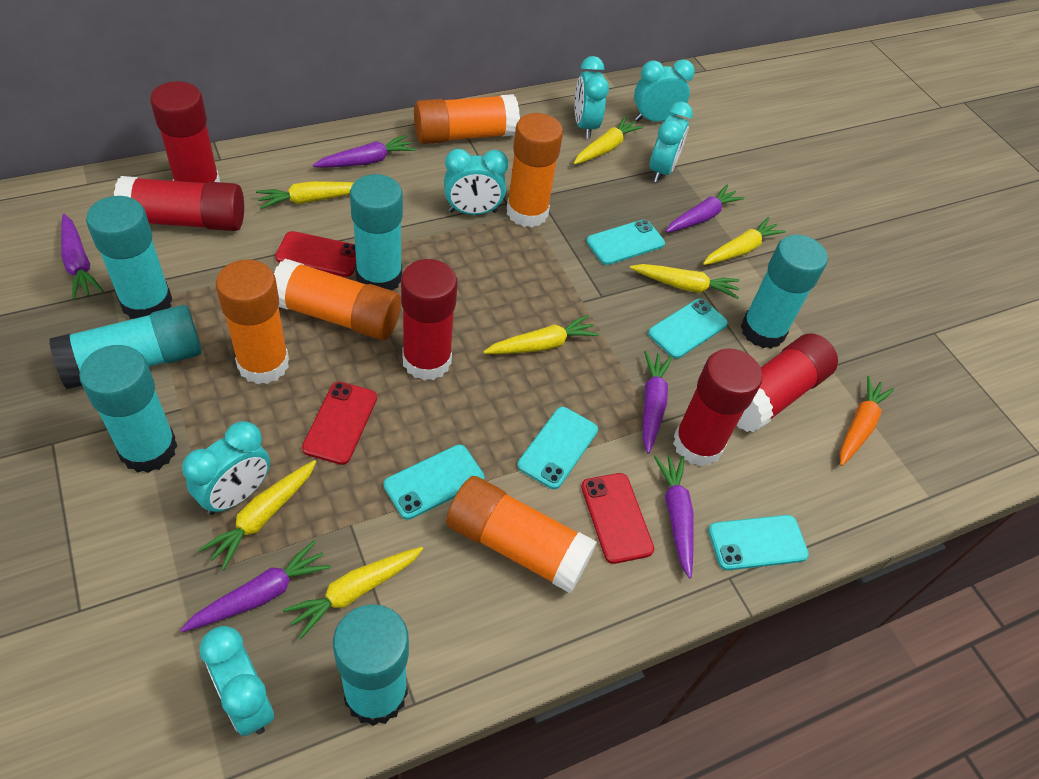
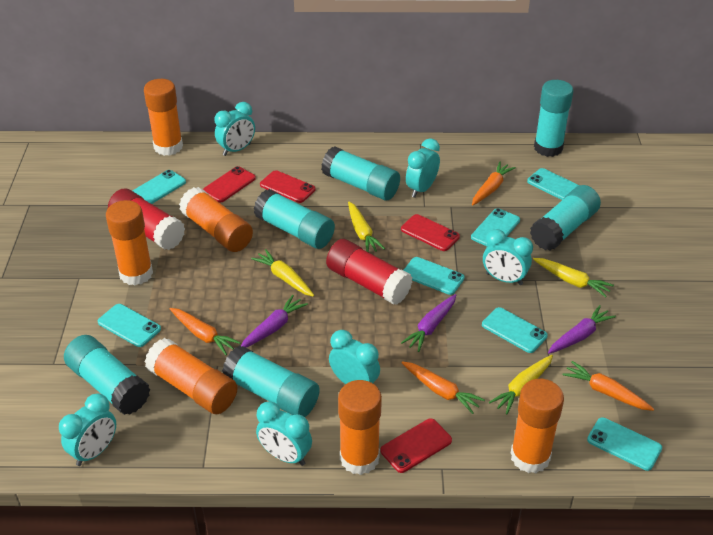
orange carrot: [840,376,894,466] = 1 -> [170,308,241,355] [402,361,485,414] [472,162,516,205] [563,361,654,411] = 4
orange glue stick: [216,259,289,384] [274,259,401,340] [414,94,520,144] [446,476,597,593] [507,113,563,227] = 5 -> [106,200,153,285] [144,79,183,156] [145,338,238,414] [179,187,253,252] [338,380,382,475] [511,379,564,473] = 6
purple carrot: [61,214,103,300] [180,540,331,632] [313,135,416,168] [643,351,672,454] [654,456,694,578] [665,185,745,233] = 6 -> [241,295,308,347] [401,294,456,352] [548,305,616,354] = 3
red glue stick: [114,176,244,231] [150,81,220,183] [401,259,457,381] [673,349,763,466] [737,334,838,432] = 5 -> [108,189,185,250] [326,239,412,305] = 2
red phone: [275,231,356,277] [302,381,377,465] [581,473,654,564] = 3 -> [203,166,256,203] [260,170,315,203] [380,419,452,473] [401,214,460,251] = 4
turquoise phone: [384,445,484,520] [517,407,598,489] [586,219,665,265] [648,299,728,358] [708,515,809,570] = 5 -> [98,304,161,347] [132,170,186,204] [404,257,464,295] [471,208,520,246] [482,307,548,353] [527,168,579,200] [587,417,662,471] = 7
yellow carrot: [198,460,316,570] [256,181,354,209] [283,547,423,639] [483,315,600,354] [573,116,644,165] [630,264,740,299] [703,217,786,265] = 7 -> [251,249,314,297] [348,202,385,253] [489,355,553,414] [533,258,614,297] = 4

